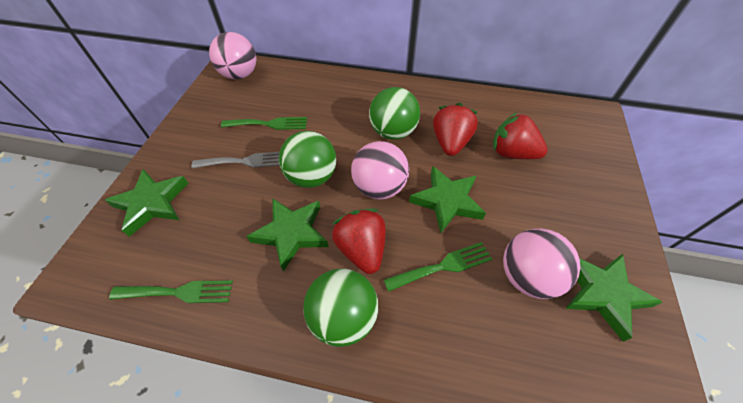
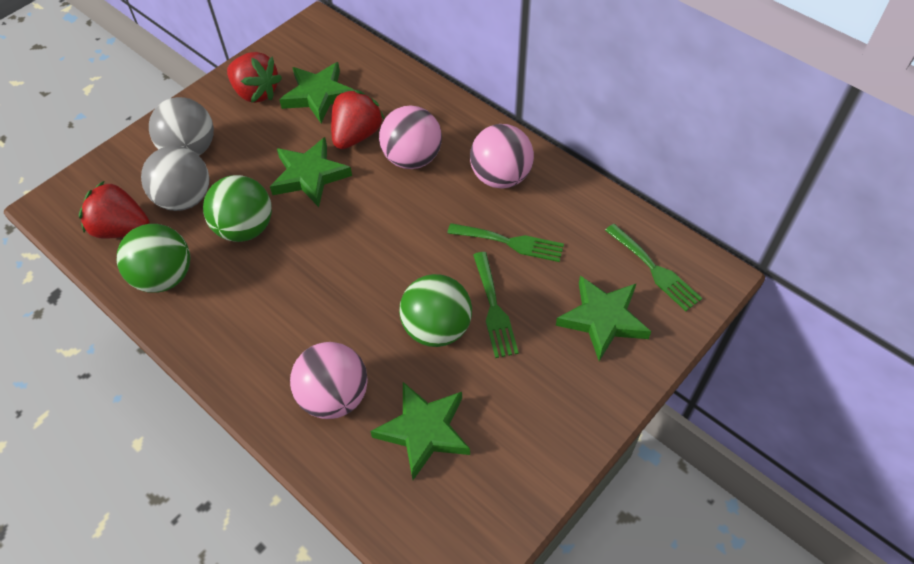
grey ball: none = 0 -> [141,146,209,211] [149,97,214,155] = 2
grey fork: [191,152,279,168] = 1 -> none = 0

